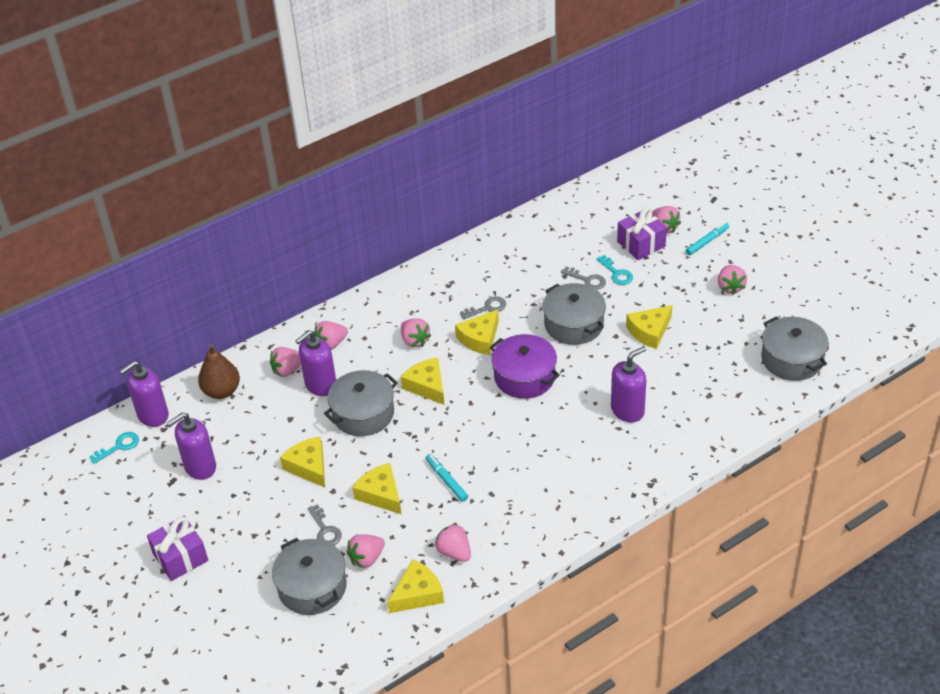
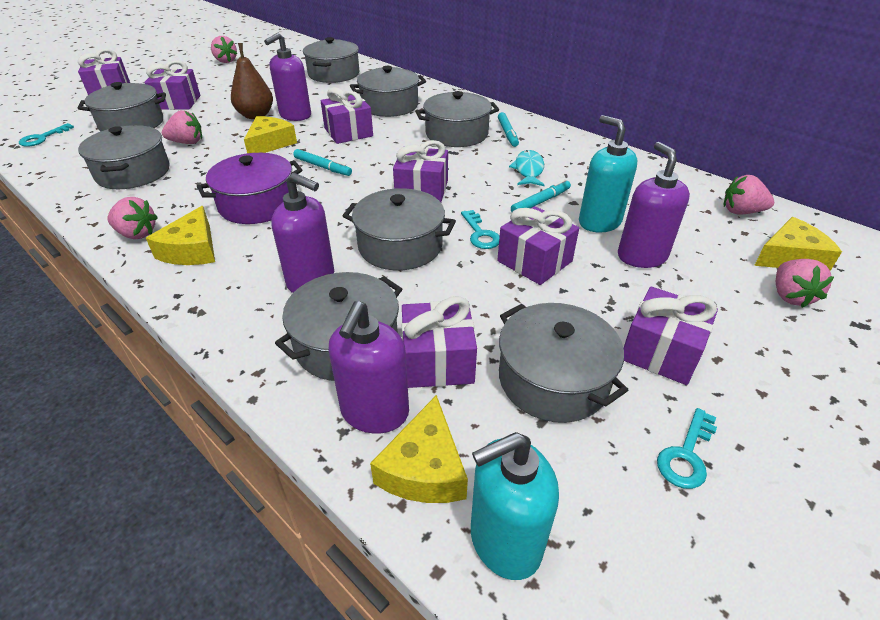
grey key: [307,504,342,545] [460,296,506,319] [561,266,606,290] = 3 -> none = 0
grey pot: [272,538,346,615] [324,370,398,436] [543,283,606,345] [762,316,829,381] = 4 -> [78,82,166,131] [78,125,170,189] [275,272,402,381] [303,37,359,83] [343,188,456,270] [350,66,426,117] [415,91,499,147] [499,303,628,423] = 8
pink strawberry: [270,347,301,377] [314,321,348,350] [347,534,385,568] [401,318,431,347] [435,523,471,562] [652,206,681,233] [718,265,747,295] = 7 -> [107,197,158,239] [162,110,202,144] [211,36,237,63] [724,175,774,215] [776,259,834,308] = 5
purple gift: [147,516,208,581] [617,207,667,260] = 2 -> [78,49,130,95] [144,60,200,110] [321,87,373,144] [393,140,448,202] [402,296,477,388] [497,206,579,285] [624,286,718,385] = 7
turquoise fish: none = 0 -> [509,150,544,186] = 1
turquoise key: [89,432,139,464] [597,255,633,285] = 2 -> [19,123,74,147] [461,210,500,249] [657,408,717,489] = 3
turquoise marker: [426,454,468,502] [686,222,729,255] = 2 -> [293,149,352,176] [498,112,519,147] [511,179,571,212] = 3
turquoise soap dispenser: none = 0 -> [471,432,559,580] [579,115,637,233] = 2
yellow cheese: [280,436,325,487] [352,463,402,515] [388,560,444,613] [401,357,444,405] [455,310,499,355] [626,305,672,349] = 6 -> [146,206,215,265] [244,116,297,153] [370,395,468,503] [754,217,842,271] = 4

